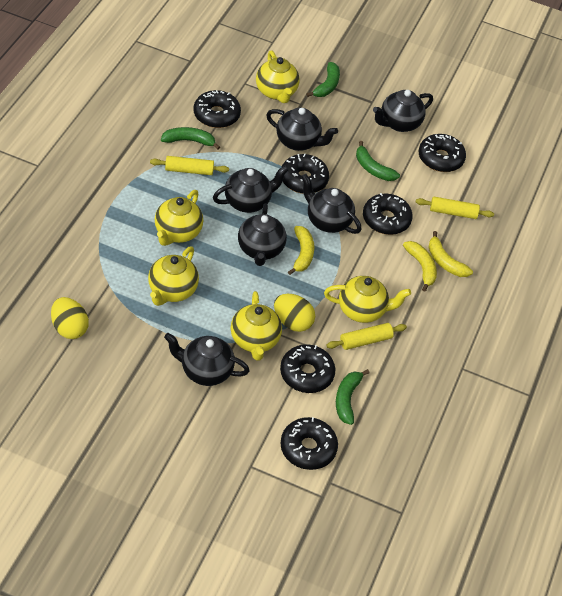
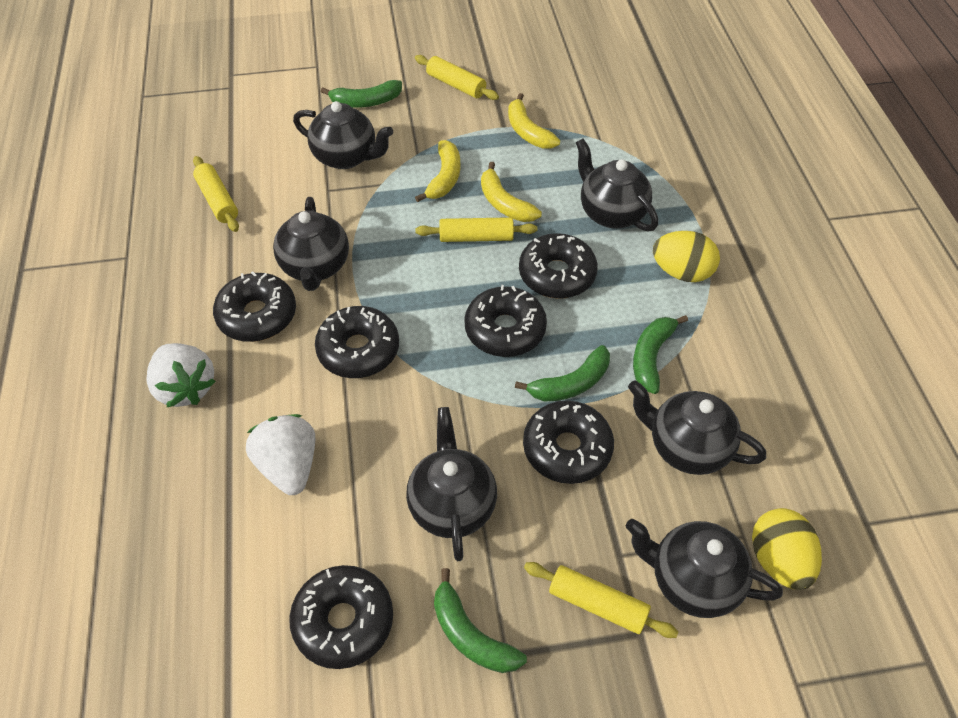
white strawberry: none = 0 -> [146,343,216,407] [246,414,315,495] = 2
yellow rolling pin: [150,156,229,175] [326,323,407,350] [416,197,494,219] = 3 -> [193,156,239,232] [415,55,499,100] [415,217,537,242] [524,562,678,638] = 4
yellow teapot: [148,246,199,306] [155,190,203,246] [231,291,282,361] [256,50,300,103] [324,276,411,323] = 5 -> none = 0

